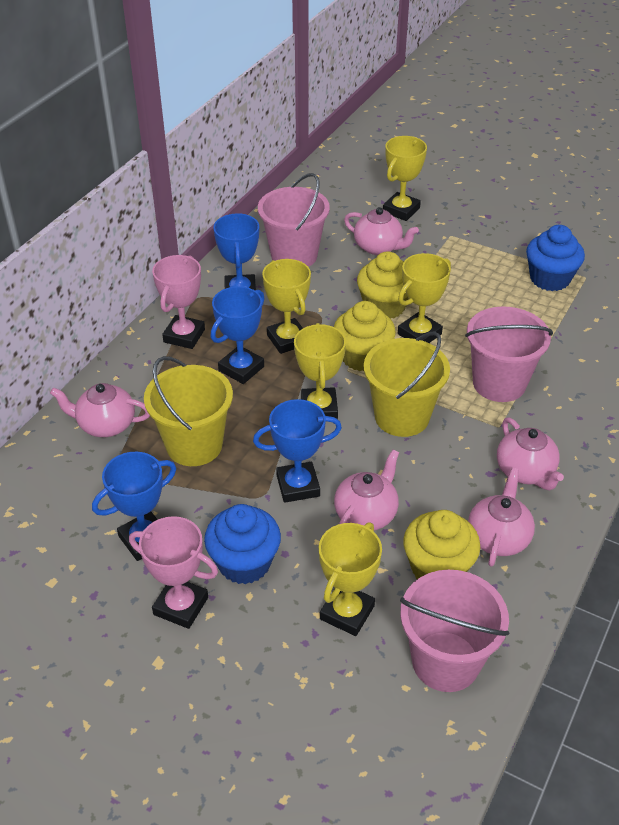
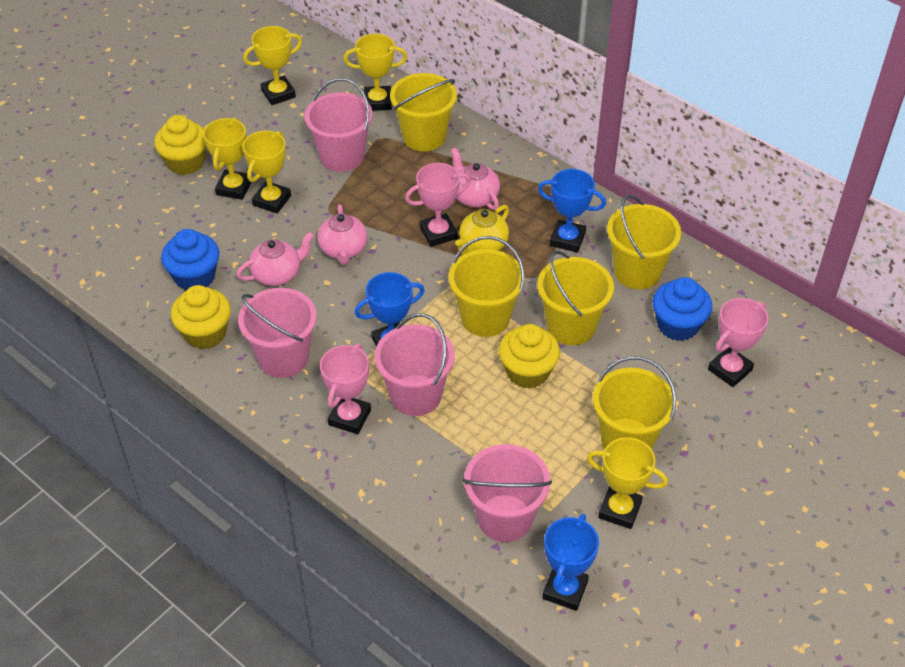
blue trophy: [92,452,176,561] [211,286,265,384] [213,213,259,290] [253,399,342,503] = 4 -> [355,272,425,346] [538,169,606,253] [542,514,599,611] = 3
pink bucket: [258,173,330,267] [400,570,510,692] [465,306,553,402] = 3 -> [238,288,317,378] [305,78,373,172] [375,313,455,416] [462,444,552,542] = 4
pink teapot: [50,383,150,437] [334,450,399,531] [344,207,419,255] [468,468,535,567] [497,417,564,490] = 5 -> [237,232,314,286] [317,204,367,265] [451,148,500,210] = 3
pink trophy: [129,516,218,629] [152,255,205,349] = 2 -> [320,343,371,434] [405,163,471,247] [708,298,768,387] = 3
yellow bucket: [144,356,233,466] [364,332,450,437] = 2 -> [390,73,457,152] [449,236,525,337] [537,251,614,345] [593,356,676,449] [607,195,681,289] = 5
yellow teapot: none = 0 -> [455,205,509,255] = 1

